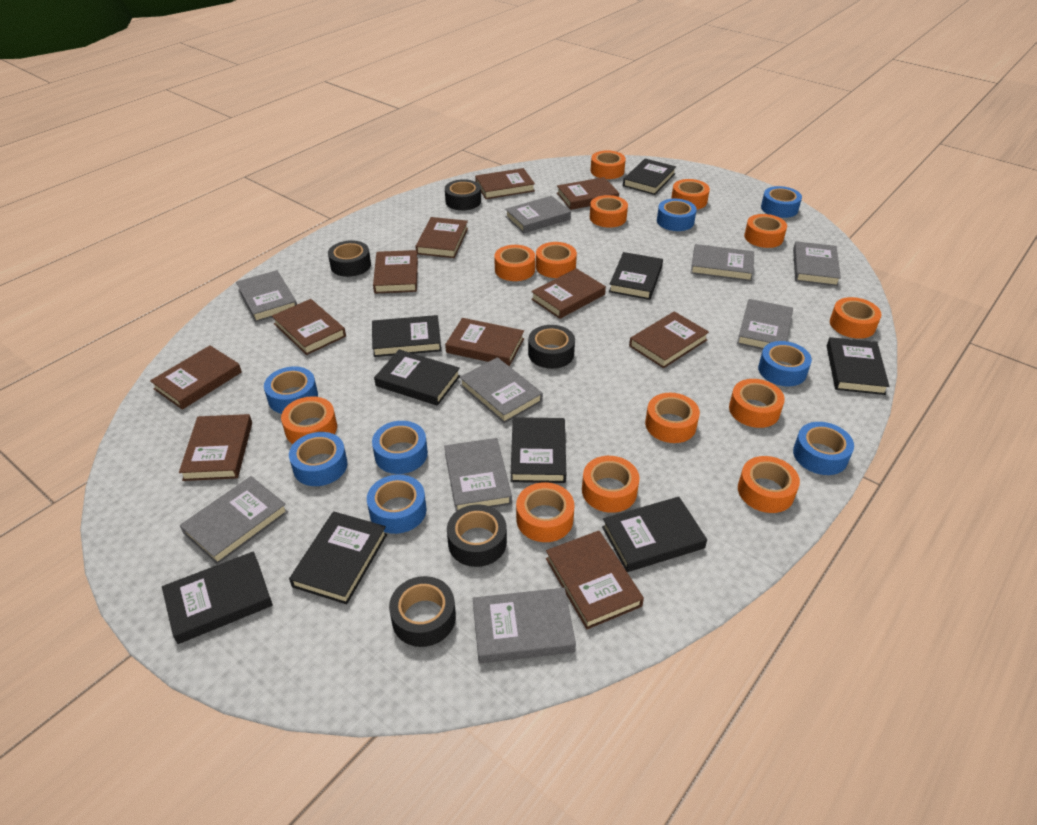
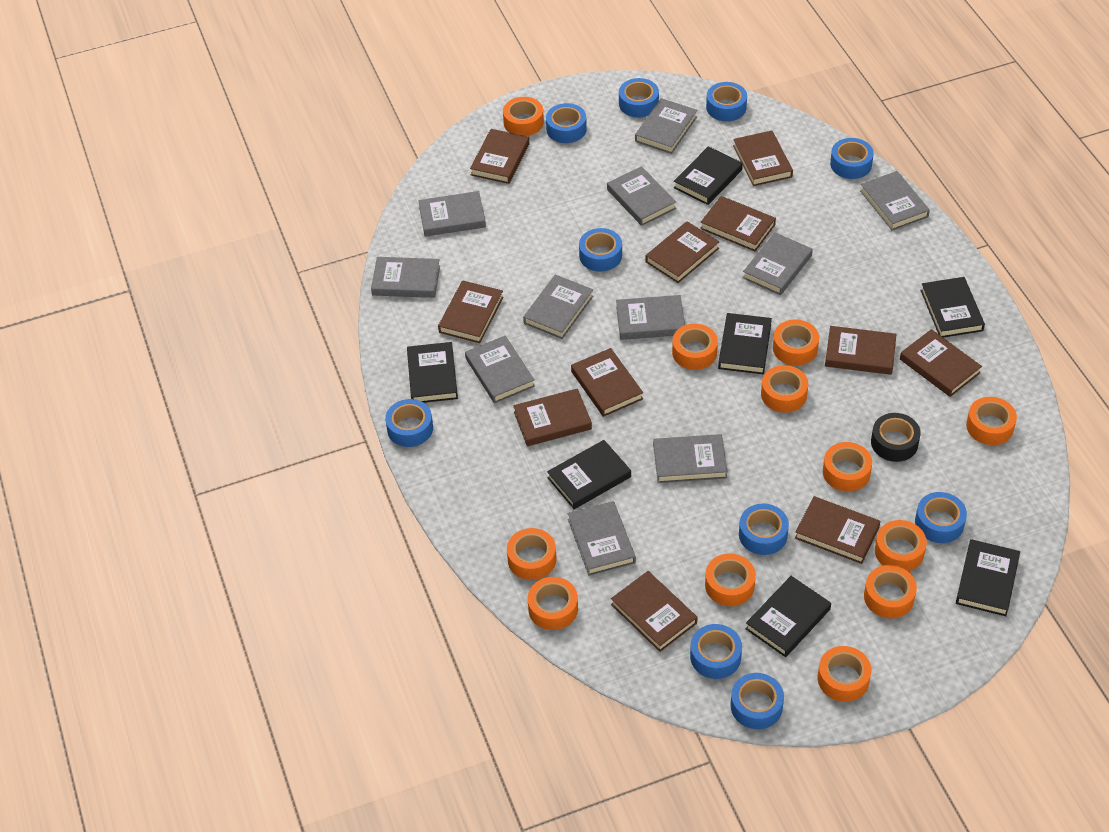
black book: [162,551,273,644] [289,511,387,604] [372,315,441,357] [374,350,460,406] [511,417,566,483] [602,497,707,572] [609,252,663,300] [623,159,676,195] [827,337,889,395] = 9 -> [407,342,458,403] [547,440,631,509] [674,146,743,205] [718,313,772,374] [745,576,831,657] [920,277,985,338] [956,539,1020,616] = 7
black tape: [328,240,371,277] [389,576,456,647] [445,179,481,210] [447,504,507,567] [528,325,575,369] = 5 -> [871,413,921,462] = 1
blue tape: [264,366,318,414] [289,432,347,486] [367,475,426,534] [372,421,428,474] [657,199,697,231] [758,341,812,386] [761,186,802,218] [793,422,854,475] = 8 -> [385,399,433,447] [546,103,587,143] [579,228,622,272] [619,78,659,118] [690,624,742,679] [706,82,747,121] [731,673,784,729] [739,504,789,555] [830,138,874,179] [915,492,967,543] = 10
grey book: [180,476,288,565] [236,270,297,322] [444,438,512,511] [459,357,543,423] [473,588,576,664] [505,196,571,233] [691,244,754,281] [737,299,793,350] [793,241,841,286] = 9 -> [371,257,440,298] [418,191,486,237] [465,336,535,403] [523,275,593,339] [568,501,636,576] [607,166,676,226] [616,295,685,340] [635,98,697,154] [653,434,728,483] [743,232,813,295] [860,171,930,230] = 11
orange tape: [281,396,337,444] [494,245,535,281] [516,482,575,542] [536,242,577,278] [582,456,640,513] [590,195,628,228] [591,150,626,179] [645,393,700,443] [671,179,710,209] [729,379,785,428] [738,456,800,513] [744,214,787,248] [830,297,881,339] = 13 -> [503,97,544,136] [507,528,557,580] [528,577,578,630] [672,324,718,370] [705,553,756,606] [761,365,808,413] [773,319,819,366] [818,646,872,702] [823,442,872,492] [864,565,917,618] [875,520,927,571] [966,397,1017,445] = 12

